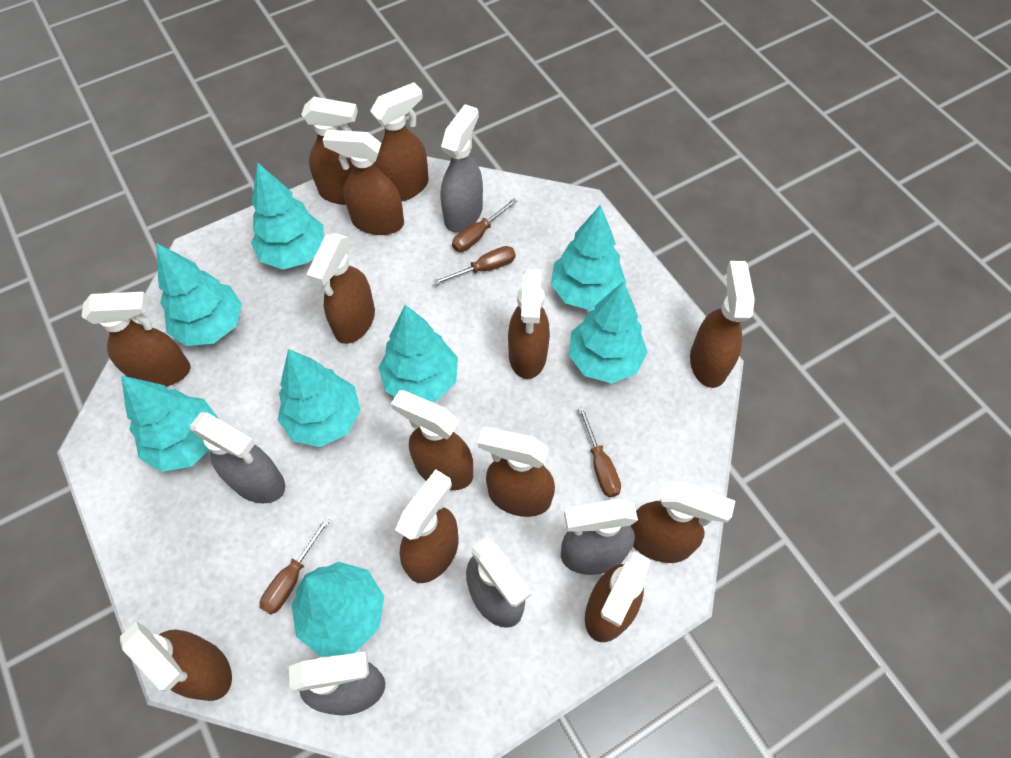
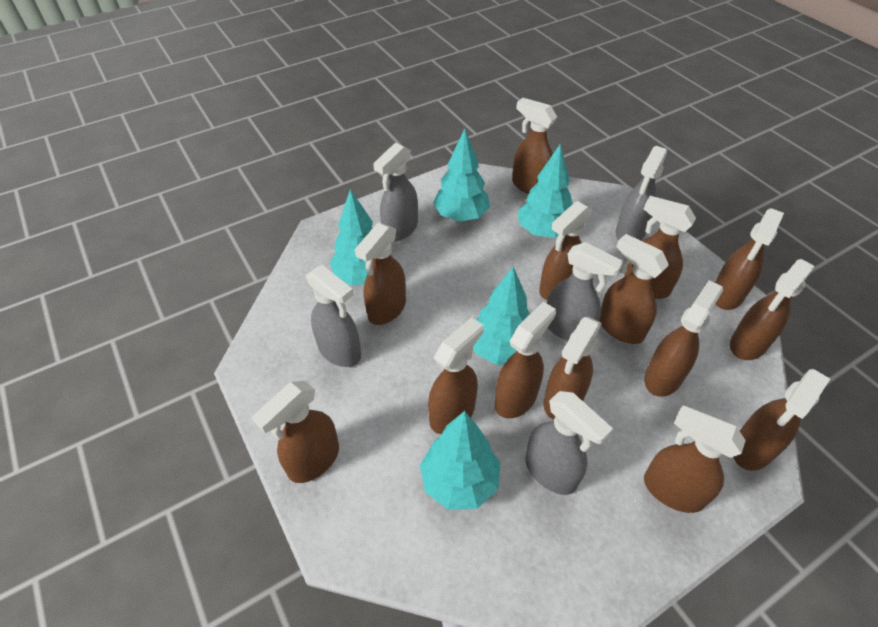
brown screwdriver: [260,517,330,615] [433,246,516,285] [452,198,517,252] [578,406,621,497] = 4 -> none = 0
brown spray bottle: [81,292,190,387] [120,621,232,701] [301,97,358,205] [307,233,375,344] [323,130,404,235] [370,82,429,201] [391,390,473,490] [395,469,459,583] [478,427,555,517] [508,269,550,379] [585,551,651,642] [631,481,735,563] [690,261,755,388] = 13 -> [252,381,339,483] [355,223,406,325] [428,317,484,434] [494,302,556,419] [512,98,557,194] [539,201,592,300] [544,317,602,419] [599,234,669,344] [624,196,696,299] [644,280,723,397] [644,405,746,513] [715,208,784,310] [730,259,815,360] [733,369,830,471] = 14
turquoise tree: [121,376,219,472] [156,243,242,346] [251,162,324,270] [278,349,361,447] [291,562,384,657] [378,305,458,402] [551,205,626,311] [569,281,648,383] = 8 -> [330,189,392,286] [420,411,500,510] [433,129,490,222] [473,266,530,365] [518,144,573,238] = 5

